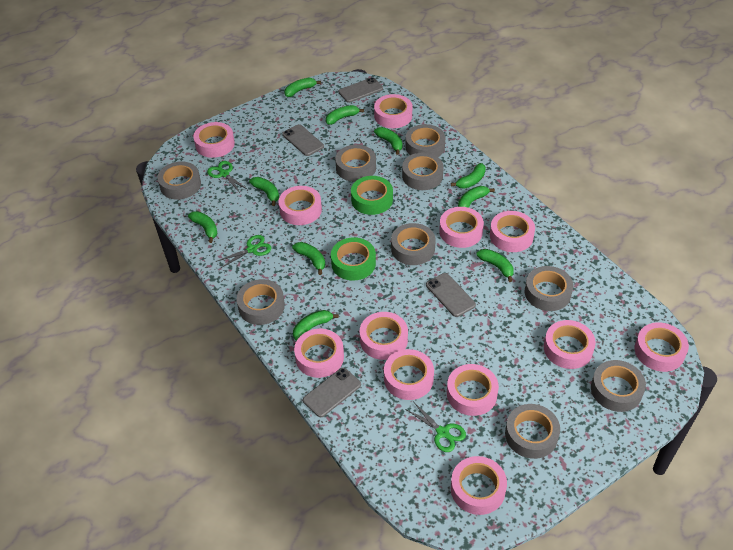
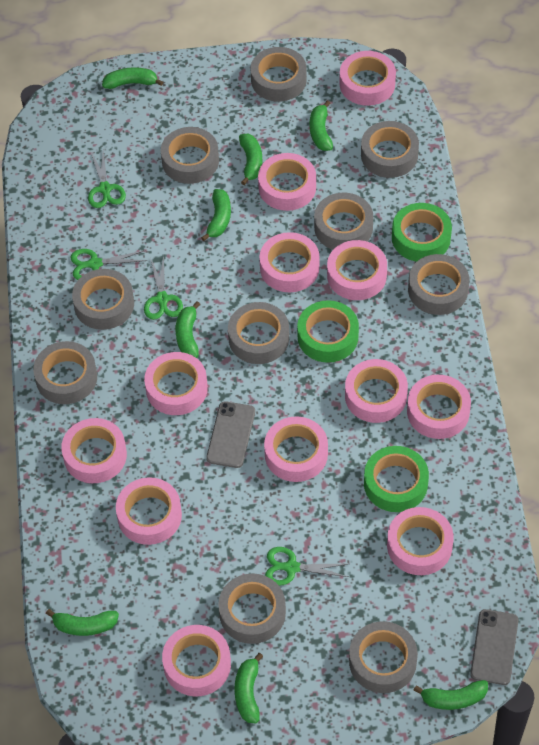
green banana: [188,211,218,243] [249,177,279,206] [284,78,321,97] [292,242,325,275] [293,310,339,340] [326,105,364,125] [374,127,403,155] [451,163,486,189] [458,186,495,208] [476,249,514,282] = 10 -> [46,609,119,636] [102,67,163,89] [176,301,200,358] [201,189,231,241] [234,653,263,723] [239,134,262,185] [310,100,333,151] [413,680,488,710] = 8
green scissors: [207,161,248,194] [215,235,272,269] [405,402,466,452] = 3 -> [70,249,147,280] [88,150,126,208] [144,255,183,320] [265,547,348,586] = 4
green tape: [331,237,376,281] [351,176,393,215] = 2 -> [297,300,359,363] [364,446,429,512] [392,203,452,262] = 3
grey phone: [282,124,324,156] [303,368,361,417] [339,77,383,103] [426,273,476,317] = 4 -> [206,401,255,468] [470,609,519,685] = 2
grey tape: [158,162,201,199] [237,279,285,325] [335,145,376,182] [391,223,436,265] [402,153,444,190] [405,124,446,157] [505,404,560,459] [525,266,573,311] [591,360,646,412] = 9 -> [33,341,97,404] [72,269,134,330] [161,127,219,184] [218,573,286,644] [228,302,289,364] [251,47,307,102] [314,193,373,250] [349,621,418,693] [361,121,419,178] [408,254,469,315] = 10

